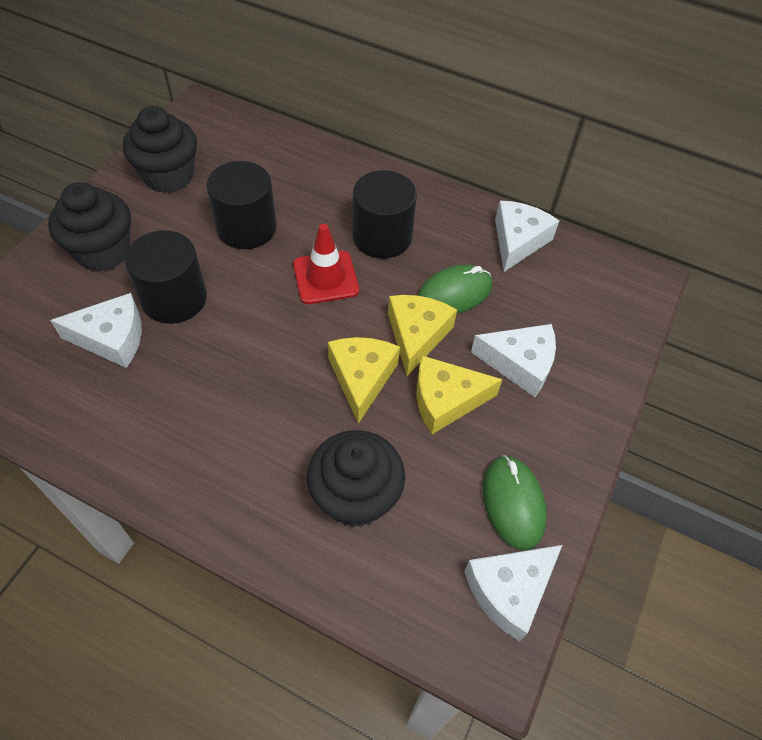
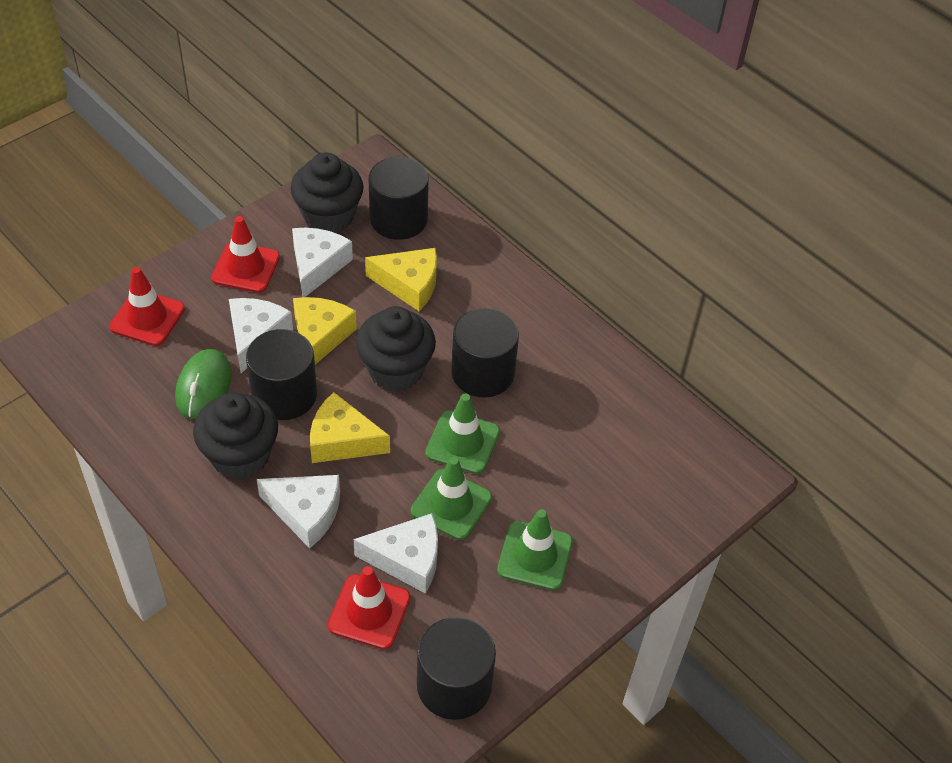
black cylinder: [125,230,207,324] [207,161,277,249] [353,170,417,259] = 3 -> [246,329,317,420] [369,157,429,240] [417,617,496,720] [451,308,519,397] = 4
green mouse: [418,265,492,314] [483,455,547,551] = 2 -> [175,349,232,419] = 1
green traffic cone: none = 0 -> [411,457,492,540] [425,393,500,474] [497,509,573,590] = 3
red traffic cone: [293,224,359,304] = 1 -> [109,267,185,346] [211,216,280,293] [328,566,410,649] = 3

